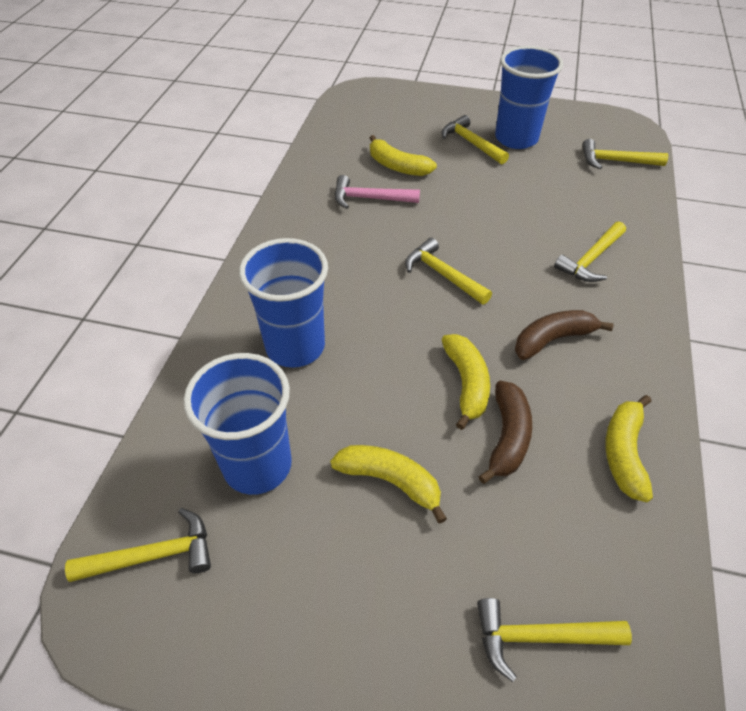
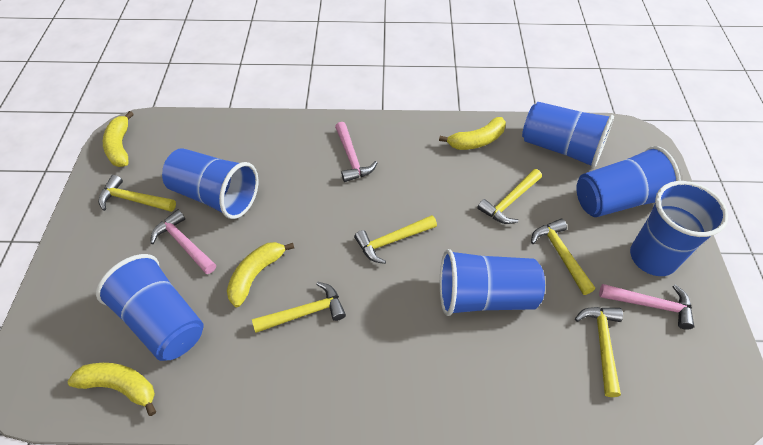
blue cup: [183,353,292,495] [239,238,328,368] [495,46,563,149] = 3 -> [96,254,204,361] [162,148,258,219] [440,249,545,316] [522,102,614,169] [576,146,681,217] [630,181,728,276] = 6
brown banana: [478,381,532,484] [515,310,613,360] = 2 -> none = 0
pink hammer: [335,175,420,209] = 1 -> [150,210,216,274] [335,122,378,182] [599,284,694,330] = 3

